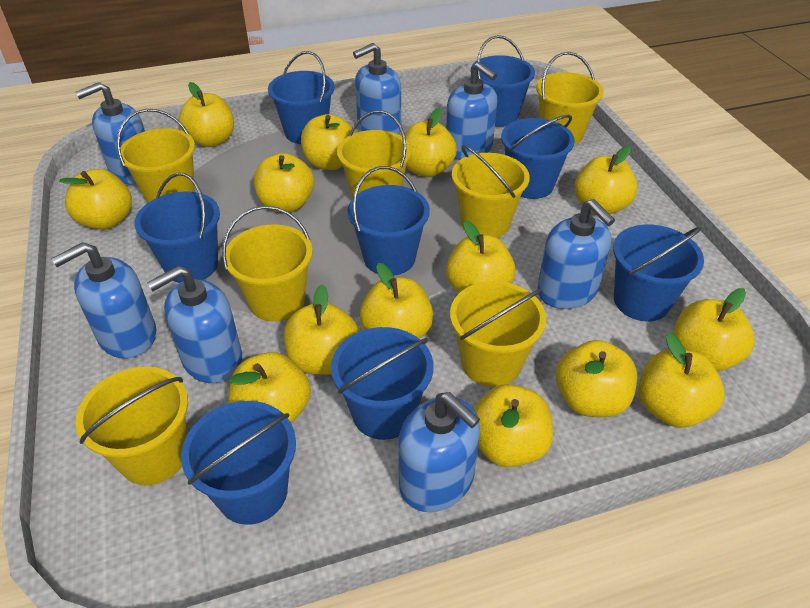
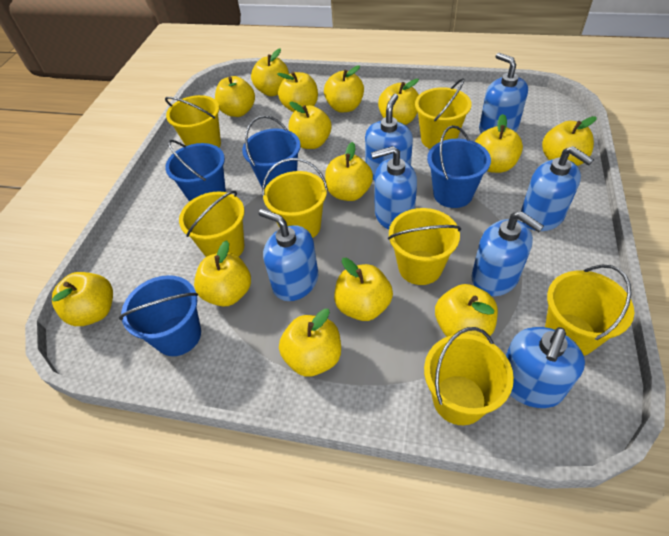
blue bucket: [134,173,220,283] [181,401,296,525] [268,51,334,144] [331,327,433,440] [347,166,430,276] [471,35,535,127] [501,115,575,199] [613,225,704,321] = 8 -> [119,275,201,356] [165,140,226,202] [242,115,301,190] [427,125,491,208] = 4

